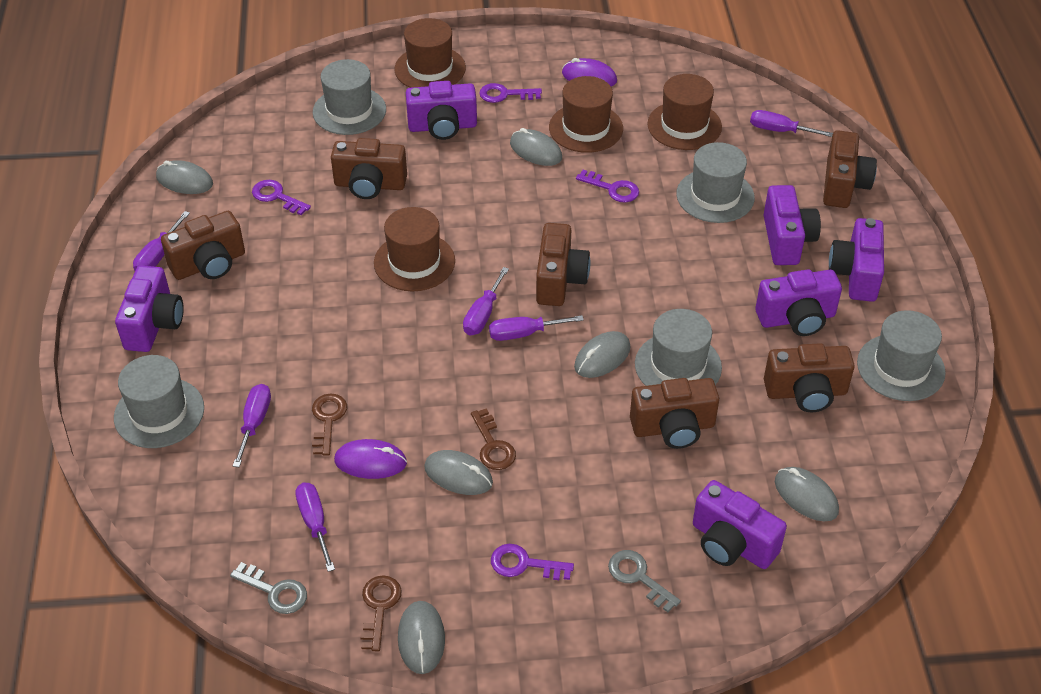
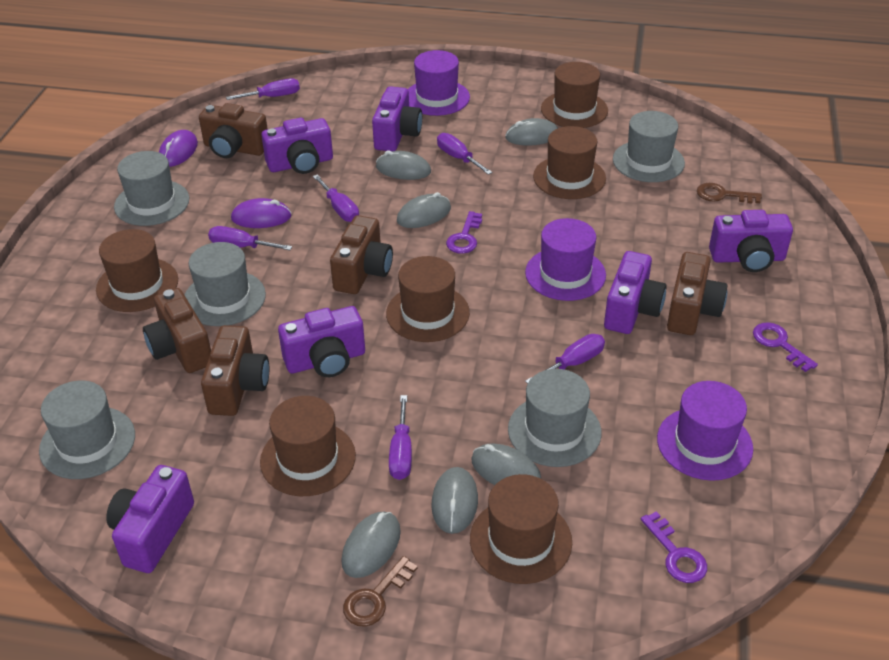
brown camera: [161,211,245,280] [331,138,407,199] [536,223,590,306] [630,378,719,449] [764,343,854,412] [823,130,877,208] = 6 -> [143,288,211,373] [199,103,268,158] [201,325,269,416] [330,215,393,294] [667,252,728,335] = 5
brown hat: [374,207,455,291] [394,18,466,88] [549,76,623,153] [647,74,722,150] = 4 -> [96,229,178,312] [260,396,356,496] [386,256,470,342] [470,474,572,584] [533,126,606,199] [541,62,608,128] = 6
brown key: [312,393,347,456] [360,575,402,651] [471,409,516,470] = 3 -> [343,556,418,627] [697,183,762,204] = 2
grey key: [230,562,307,614] [608,550,681,612] = 2 -> none = 0
purple hat: none = 0 -> [408,50,470,116] [525,218,606,301] [657,381,753,481] = 3
purple key: [252,180,311,215] [479,83,542,103] [491,544,574,580] [576,170,639,202] = 4 -> [446,211,482,254] [641,511,707,583] [753,322,818,372] = 3

